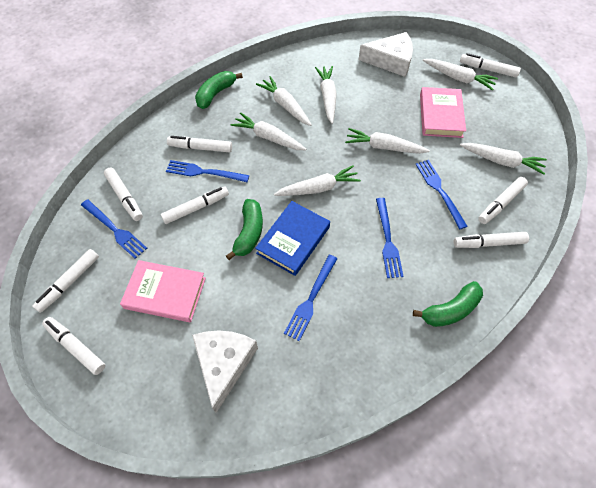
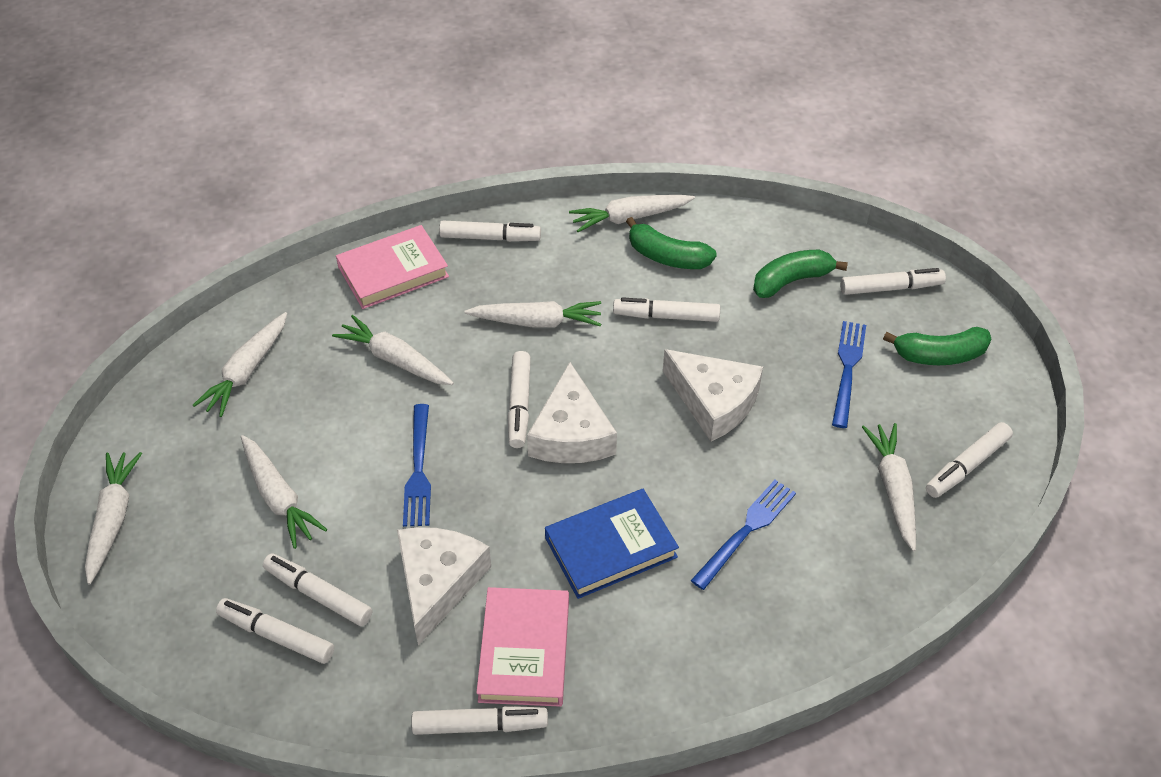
blue fork: [81,199,147,259] [166,160,249,182] [284,255,338,341] [376,198,404,278] [416,160,468,229] = 5 -> [403,404,431,527] [691,480,796,590] [832,321,866,428] = 3
white cheese: [192,330,258,413] [358,32,413,77] = 2 -> [397,527,491,645] [527,362,617,463] [663,349,763,441] = 3

